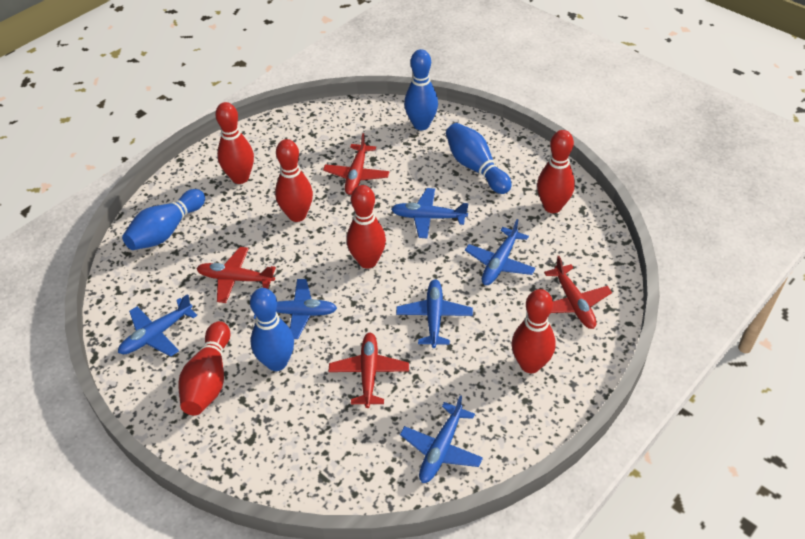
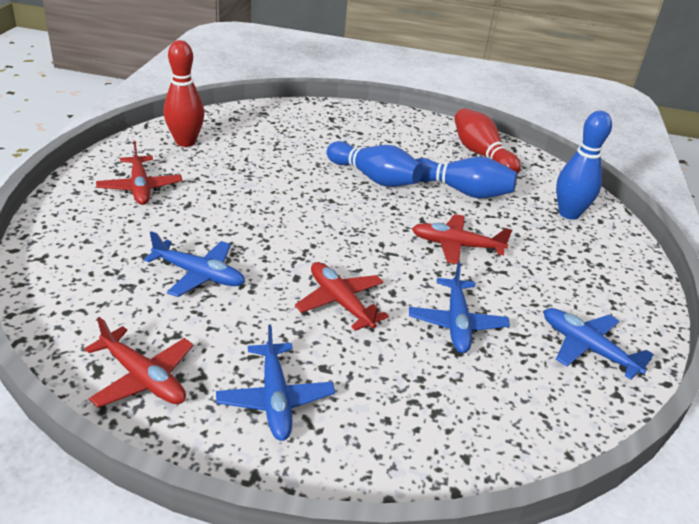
blue bowling pin: [122,189,205,250] [250,288,294,371] [404,49,438,130] [446,123,512,194] = 4 -> [327,141,423,187] [415,157,517,198] [556,111,612,220] = 3
blue plane: [118,294,197,357] [250,279,337,339] [391,188,469,239] [396,279,473,348] [400,395,483,483] [465,219,536,285] = 6 -> [144,231,245,297] [216,324,335,441] [409,262,510,353] [544,308,654,379] = 4
red bowling pin: [178,321,231,415] [215,102,254,184] [275,139,313,222] [347,185,386,269] [512,289,555,373] [537,130,575,213] = 6 -> [164,40,204,147] [454,108,521,174] = 2

